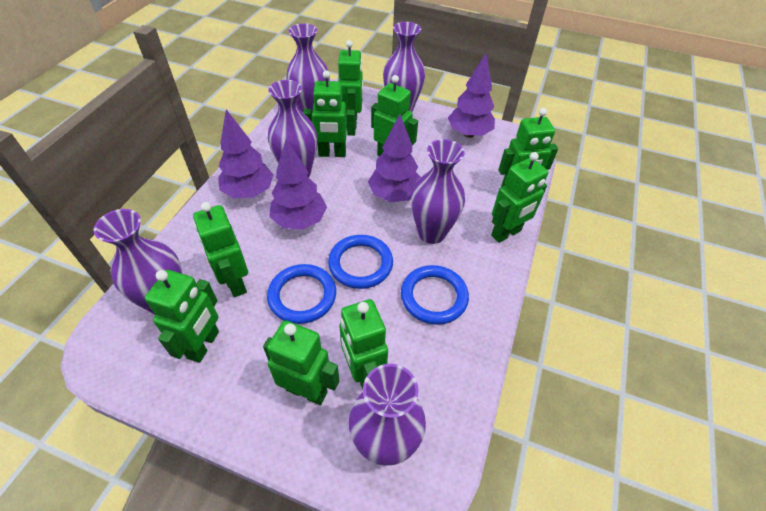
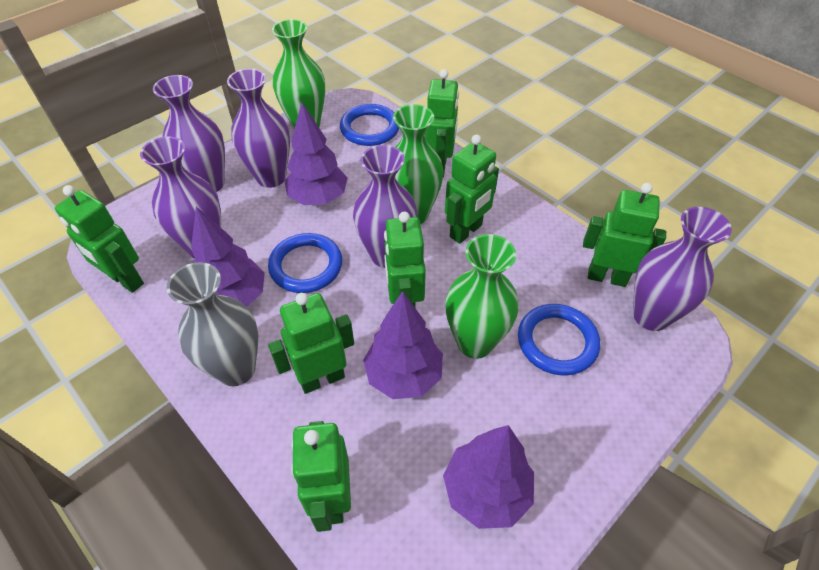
green robot: [145,270,219,363] [193,202,248,297] [263,320,340,405] [303,71,355,157] [338,40,363,130] [339,299,388,390] [371,75,418,156] [491,152,548,243] [499,108,558,187] = 9 -> [55,185,144,293] [268,293,354,394] [291,421,351,532] [384,212,426,307] [425,69,459,177] [445,134,499,244] [583,183,666,287] = 7
green vase: none = 0 -> [272,19,325,129] [393,104,444,224] [445,234,519,359] = 3
grey vase: none = 0 -> [167,262,258,386] = 1
purple vase: [94,209,183,315] [268,80,317,177] [286,23,330,113] [349,364,426,466] [383,22,425,112] [411,139,465,244] = 6 -> [140,136,221,258] [153,75,225,192] [227,68,290,188] [353,145,417,268] [633,207,732,331] = 5

